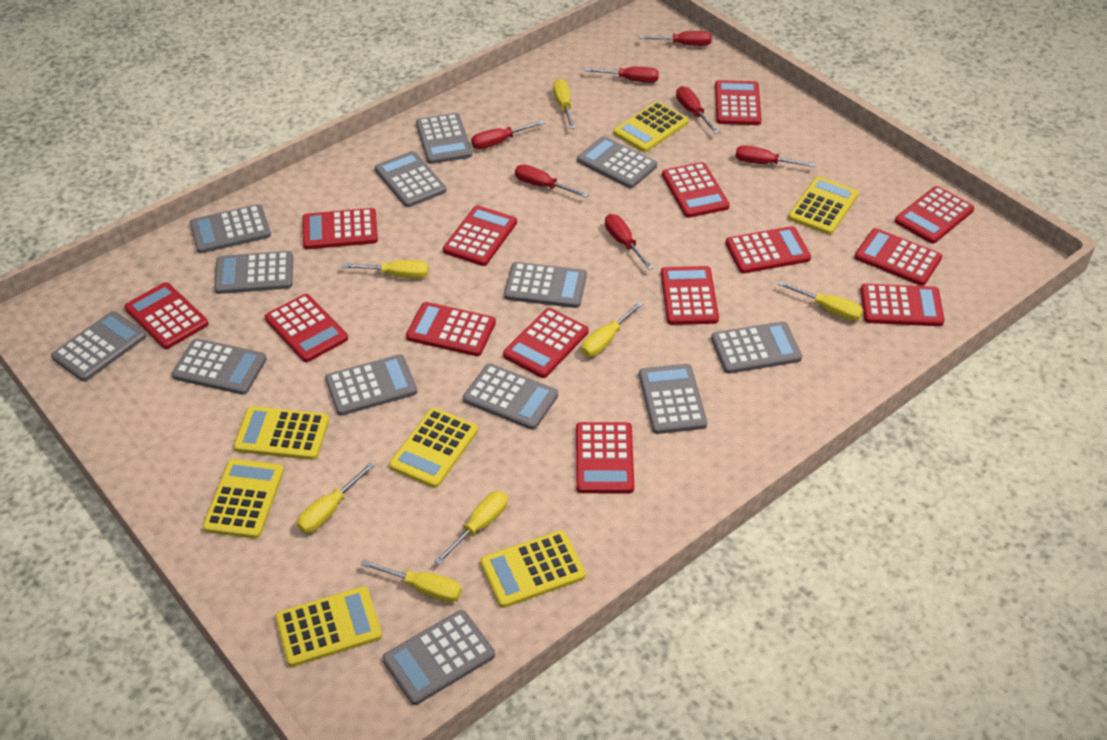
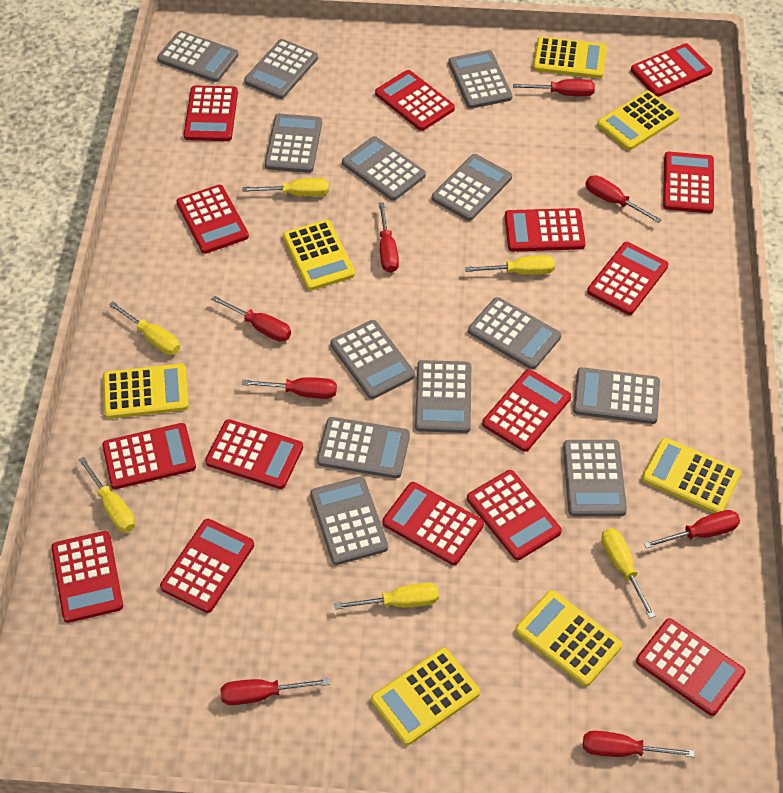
red calculator: [124,282,208,349] [265,294,348,362] [302,208,378,249] [406,302,496,356] [443,205,517,266] [503,308,589,378] [576,422,634,493] [661,266,719,325] [662,162,730,218] [715,80,762,125] [726,226,811,273] [855,228,942,286] [860,284,945,326] [895,186,974,244] = 14 -> [51,531,123,623] [102,423,196,489] [160,519,254,613] [177,185,249,254] [184,86,238,141] [205,419,303,489] [375,70,455,131] [382,482,484,565] [467,470,562,560] [482,369,571,452] [505,208,586,252] [587,242,669,315] [631,43,713,97] [636,618,746,716] [663,152,714,213] = 15
red screwdriver: [471,120,545,149] [515,164,589,198] [584,67,659,83] [605,214,654,270] [639,31,712,46] [676,86,719,134] [735,145,816,167] = 7 -> [211,296,291,342] [221,678,329,705] [242,377,337,399] [378,202,399,273] [513,79,595,97] [583,731,695,757] [585,175,662,223] [644,510,740,549] = 8
yellow screwdriver: [297,463,375,533] [342,260,429,279] [361,560,462,602] [434,491,508,565] [553,79,575,129] [581,301,643,357] [778,281,863,321] = 7 -> [79,457,135,532] [109,301,180,355] [243,178,329,197] [334,583,439,610] [465,255,555,275] [601,528,656,618] = 6

